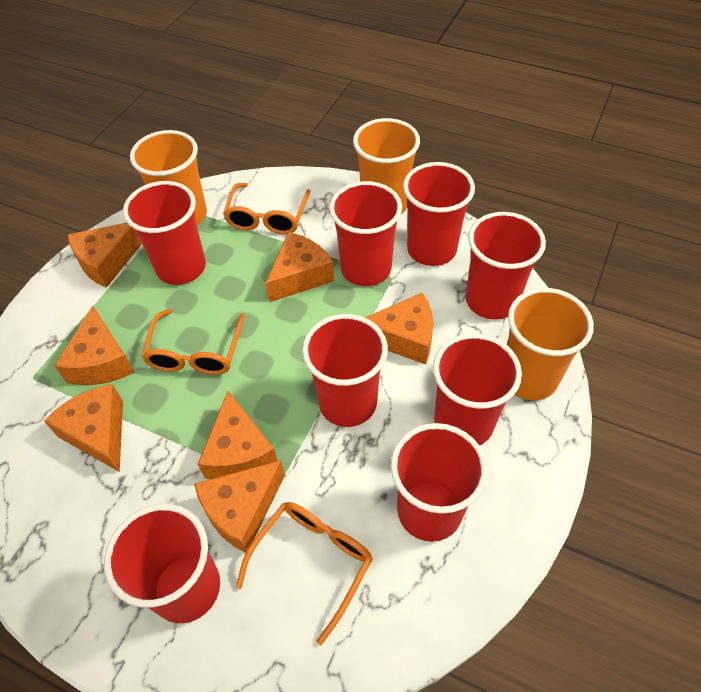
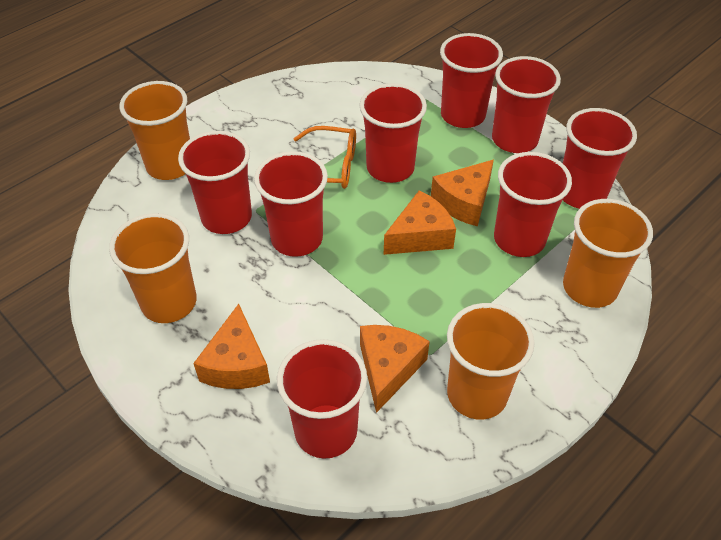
orange cheese: [44,384,123,472] [54,306,134,385] [68,223,142,288] [194,460,285,553] [198,391,277,479] [265,232,334,302] [365,293,433,365] = 7 -> [193,304,270,389] [360,325,430,413] [384,190,456,255] [431,160,494,226] = 4
orange cup: [130,130,207,225] [353,118,420,214] [507,288,594,400] = 3 -> [109,213,197,323] [119,81,190,180] [447,303,535,420] [563,199,653,308] = 4
orange glasses: [142,309,245,375] [223,183,311,234] [236,502,373,645] = 3 -> [293,126,356,189] = 1

